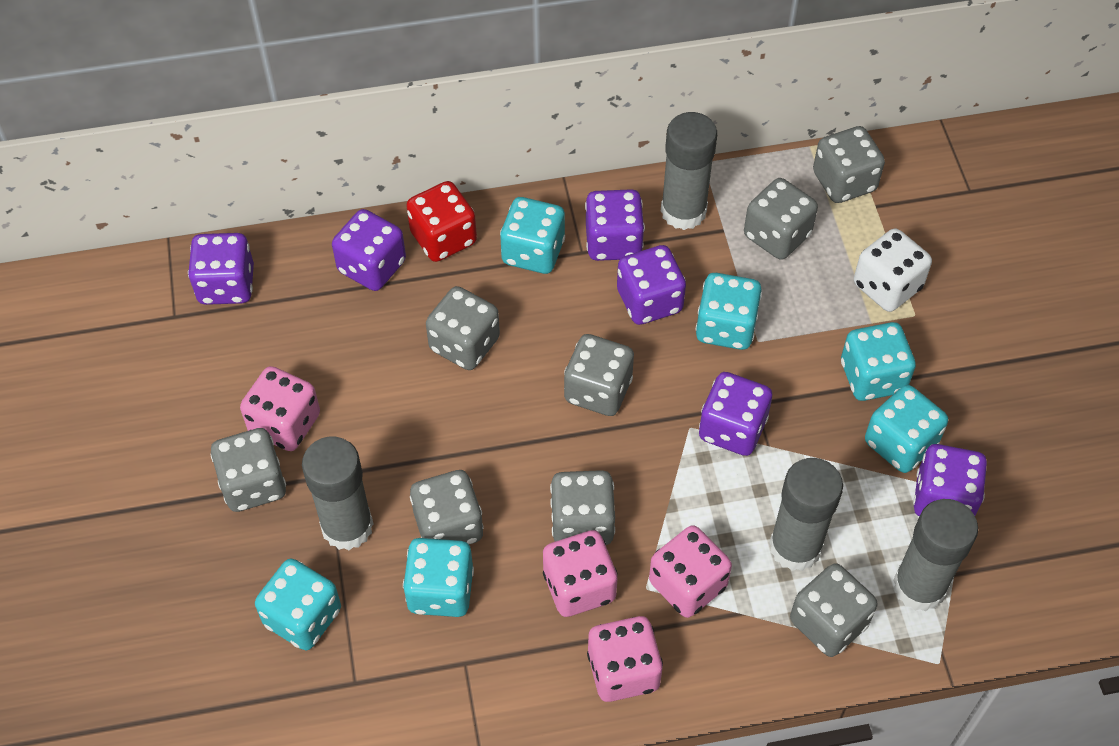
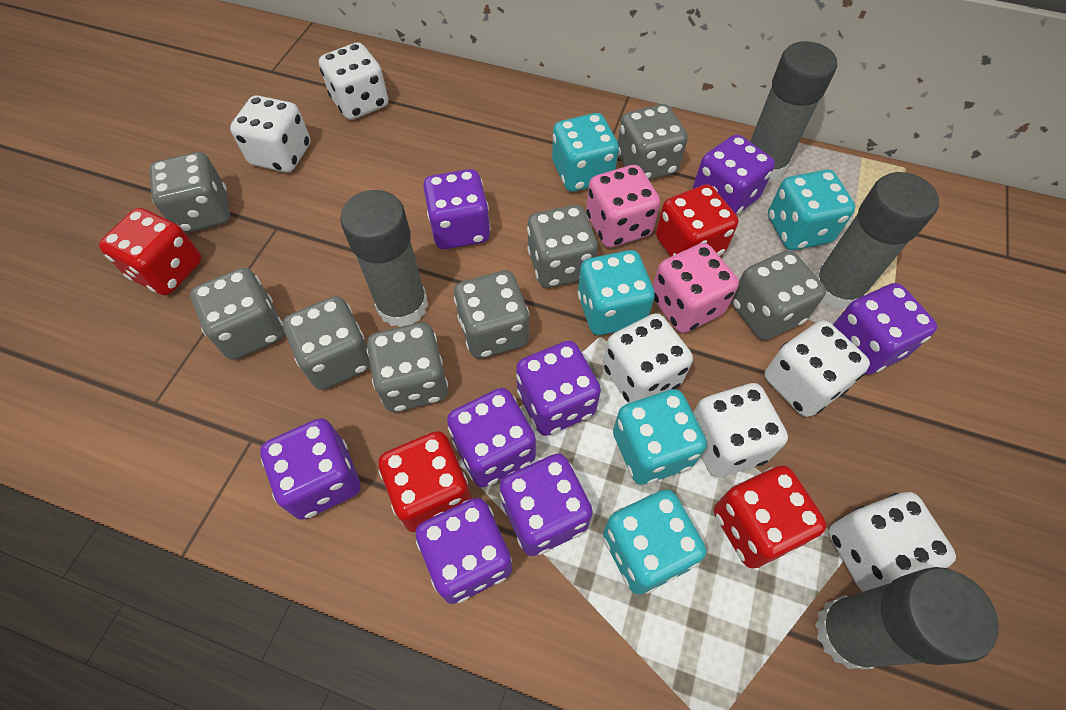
pink dice: [240,366,320,451] [543,530,618,617] [587,616,663,702] [649,525,732,618] = 4 -> [586,165,660,248] [653,243,739,333] = 2
purple dice: [188,233,254,305] [332,209,406,291] [585,189,645,261] [617,245,686,325] [699,372,772,456] [913,444,987,516] = 6 -> [260,418,360,520] [415,498,512,604] [423,169,491,249] [447,388,536,487] [500,453,593,556] [516,341,601,436] [693,134,775,215] [833,283,937,375] = 8
red dice: [406,181,477,262] = 1 -> [99,208,202,295] [378,431,471,532] [656,184,738,257] [714,465,827,569] = 4
turquoise dice: [255,558,341,650] [403,538,474,617] [500,197,565,274] [696,273,762,350] [841,322,916,401] [865,385,948,473] = 6 -> [552,113,619,192] [577,250,655,335] [603,489,706,595] [613,389,707,485] [768,170,855,250] = 5
white dice: [854,228,932,312] = 1 -> [230,95,310,173] [319,42,389,120] [603,313,693,403] [693,383,788,477] [764,320,870,417] [829,492,956,592] = 6

